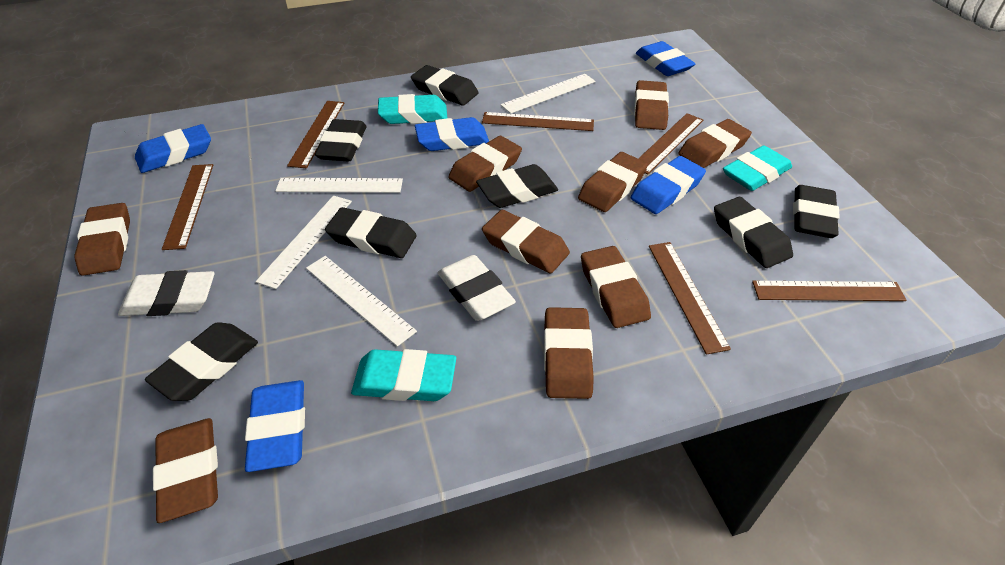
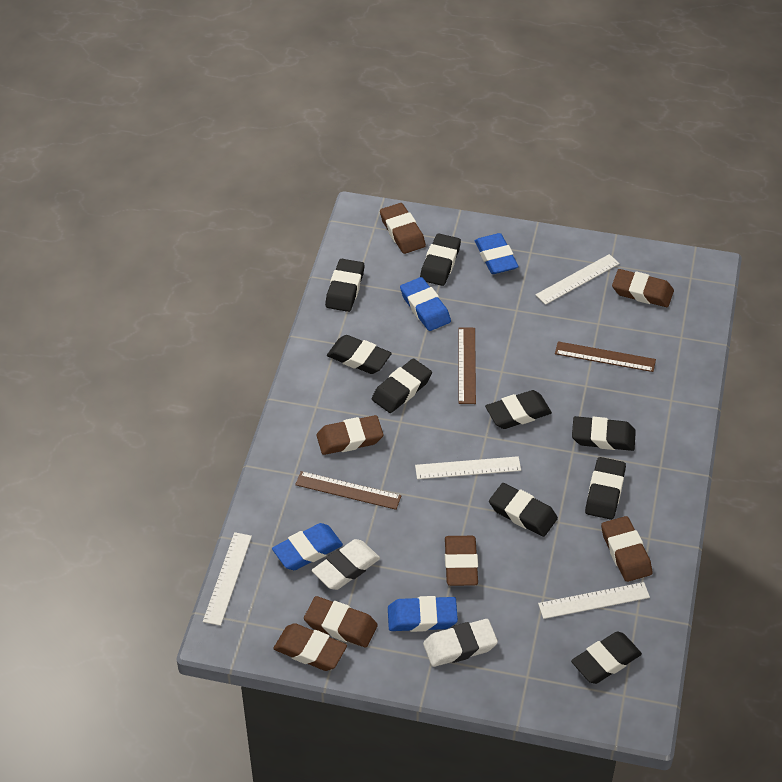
black eraser: [145,322,258,401] [315,119,367,161] [325,207,417,258] [411,65,479,106] [476,164,558,208] [714,197,793,268] [793,185,840,238] = 7 -> [325,259,364,312] [327,335,392,374] [372,359,432,413] [420,233,461,286] [485,390,552,429] [489,483,558,537] [571,632,642,684] [572,416,636,451] [585,457,626,520] = 9
blue eraser: [135,124,211,173] [245,380,305,472] [415,117,489,151] [631,156,706,214] [636,41,695,76] = 5 -> [272,523,343,570] [388,596,458,632] [400,277,451,331] [475,233,519,274] = 4
brown eraser: [74,203,130,276] [153,418,218,523] [448,136,522,192] [482,210,570,274] [544,307,594,399] [578,152,648,212] [581,246,651,328] [634,80,669,130] [678,119,752,168] = 9 -> [273,623,347,671] [304,596,378,647] [316,415,383,455] [380,203,426,254] [445,536,478,586] [601,516,652,582] [612,269,674,307] = 7
brown ruler: [162,164,213,250] [287,101,344,168] [482,112,594,131] [638,113,703,175] [649,242,731,355] [752,281,906,301] = 6 -> [295,471,401,510] [458,327,476,404] [555,341,656,372] = 3
turquoise eraser: [351,349,456,401] [378,94,447,124] [723,145,792,191] = 3 -> none = 0

